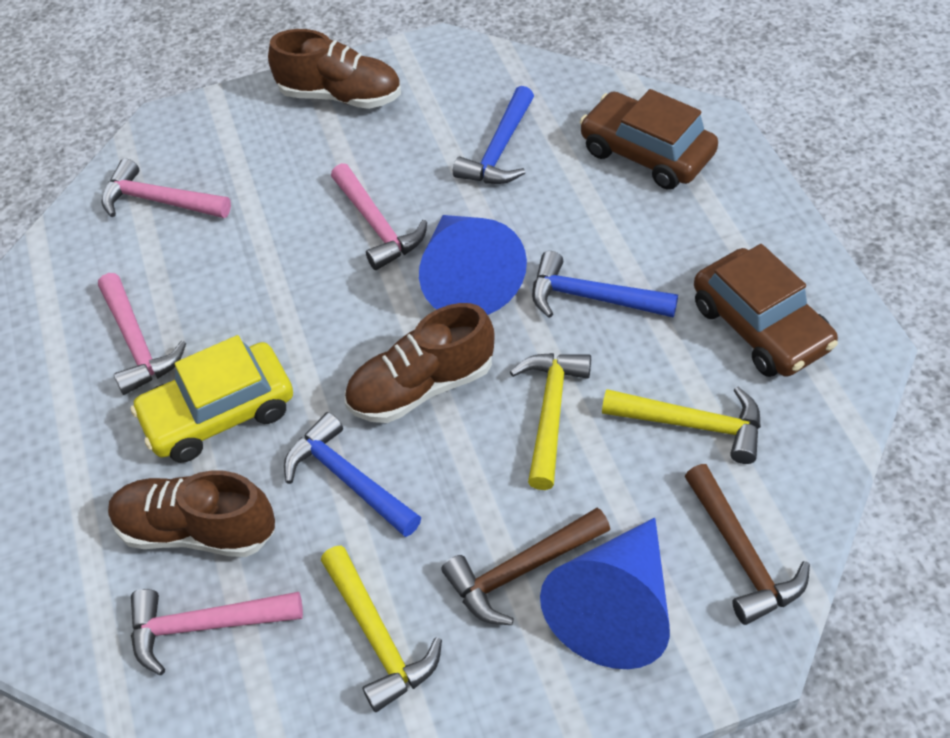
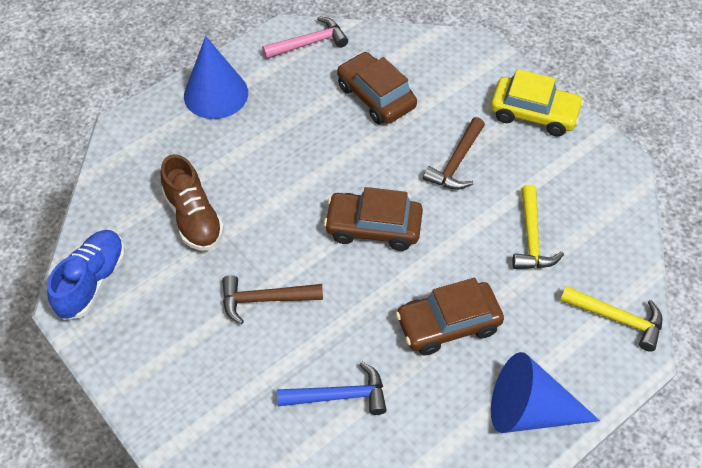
blue hammer: [284,412,421,537] [453,86,534,184] [532,251,678,318] = 3 -> [277,362,387,415] = 1
blue shoe: none = 0 -> [47,230,125,320] = 1
brown car: [580,89,718,190] [694,244,838,377] = 2 -> [324,187,423,251] [337,52,417,124] [396,278,504,355] = 3
brown shoe: [108,470,275,557] [268,29,401,109] [345,303,495,423] = 3 -> [160,154,224,251] = 1
pink hammer: [98,273,186,395] [101,159,231,218] [131,589,303,675] [331,163,427,270] = 4 -> [262,16,348,59] = 1
yellow hammer: [321,546,442,712] [510,353,591,490] [602,387,761,464] = 3 -> [512,185,564,269] [560,286,662,352] = 2

